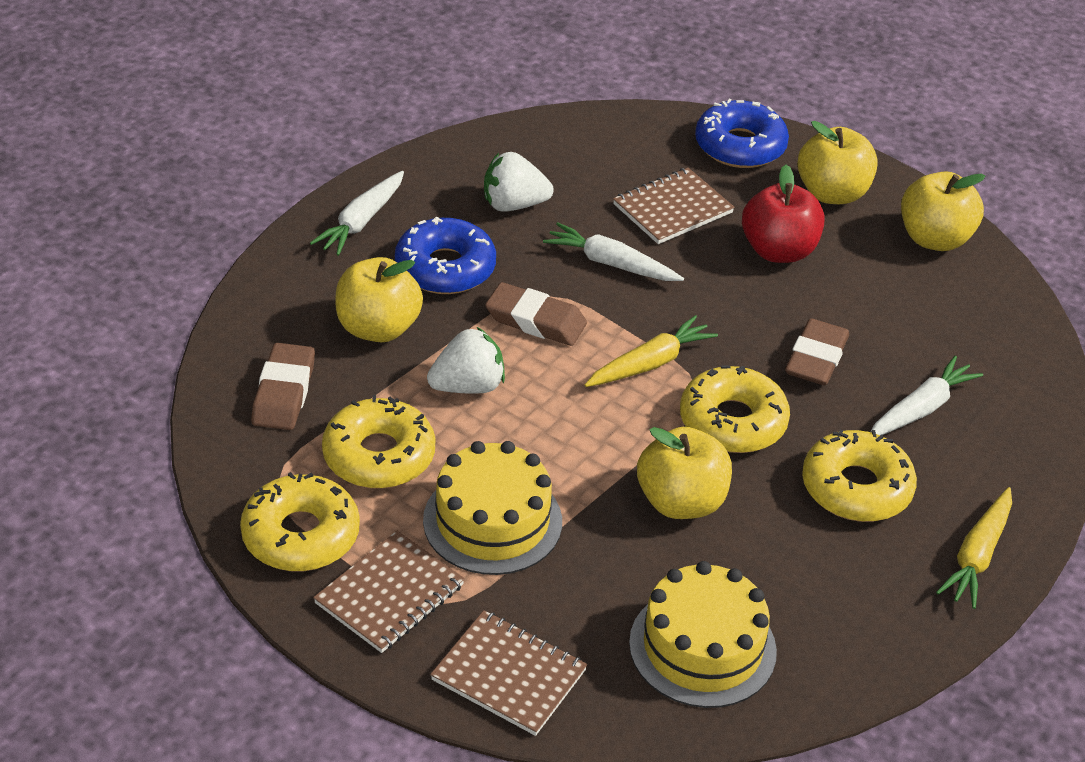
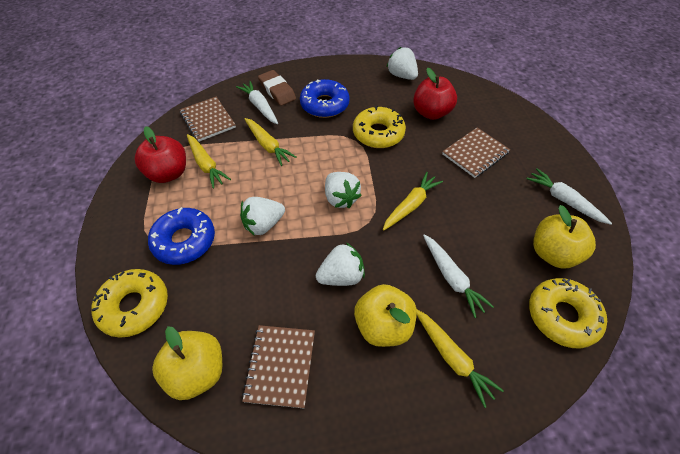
brown eraser: [251,343,315,430] [485,282,587,346] [785,318,849,385] = 3 -> [258,70,296,106] = 1
red apple: [742,165,825,263] = 1 -> [135,126,186,183] [413,68,457,120] = 2
white strawberry: [427,327,505,394] [484,152,554,212] = 2 -> [240,197,285,236] [316,243,365,286] [325,172,362,208] [387,47,418,80] = 4
yellow apple: [335,257,423,342] [637,427,732,519] [797,121,878,204] [901,171,985,251] = 4 -> [152,326,222,400] [354,284,417,347] [533,205,596,268] = 3
yellow cake: [423,441,562,575] [629,561,777,708] = 2 -> none = 0
yellow carrot: [585,315,718,387] [936,487,1012,609] = 2 -> [187,134,231,188] [245,118,296,166] [383,172,443,231] [417,310,504,408] = 4
yellow donut: [240,472,360,572] [322,395,435,489] [680,365,790,453] [802,430,917,522] = 4 -> [91,269,168,338] [353,106,406,148] [529,278,607,348] = 3

